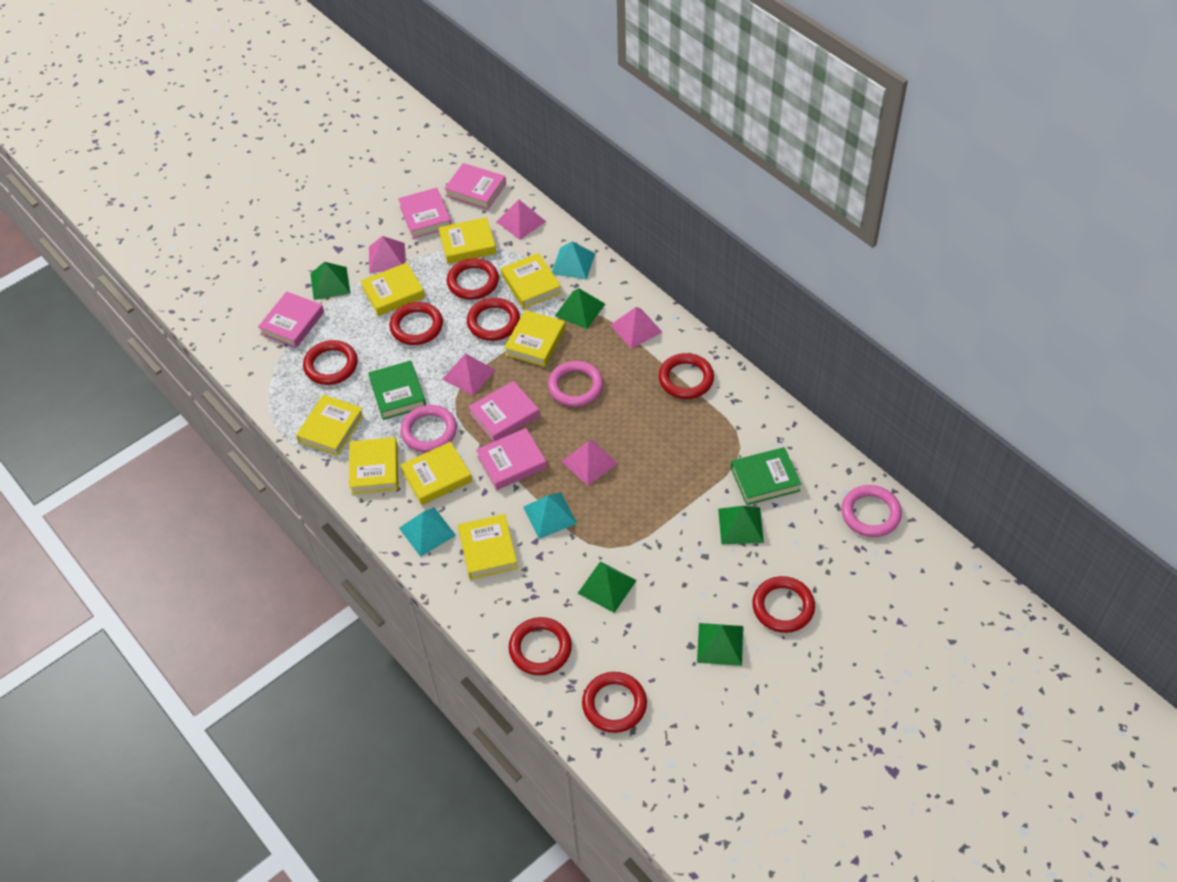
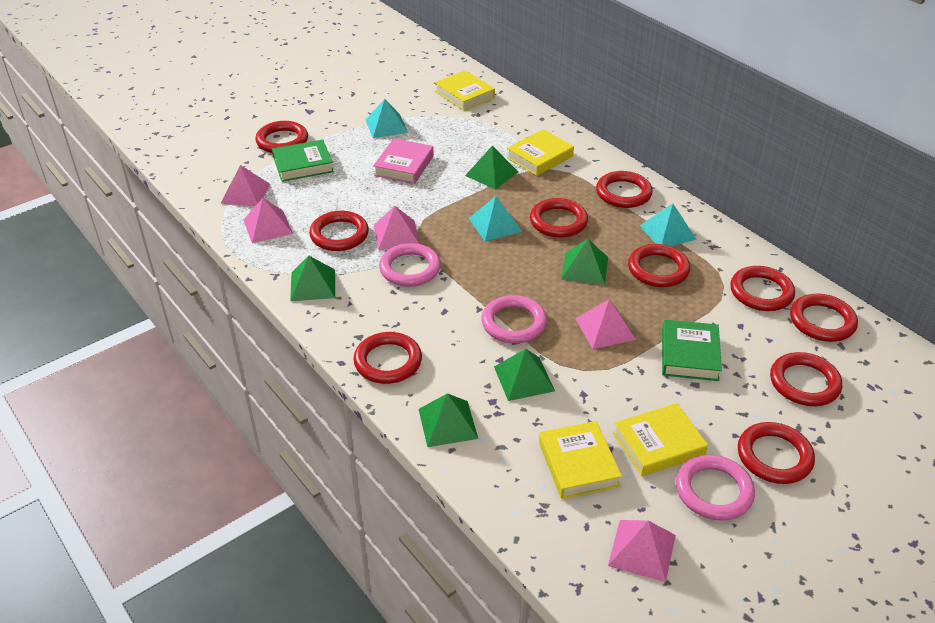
pink book: [258,291,324,348] [398,188,452,239] [444,163,506,210] [468,381,539,442] [476,428,547,490] = 5 -> [373,138,434,184] = 1
red ring: [303,340,358,385] [390,302,443,345] [447,258,499,300] [467,298,520,341] [509,617,572,675] [582,672,647,733] [659,353,714,399] [752,576,815,633] = 8 -> [255,121,308,153] [309,211,369,251] [353,332,422,384] [530,198,588,238] [596,171,653,208] [628,244,690,287] [730,266,795,311] [738,422,815,484] [770,352,842,406] [790,294,858,342] = 10
yellow book: [296,395,364,456] [349,437,398,494] [361,263,425,316] [400,442,472,505] [438,217,496,264] [458,514,518,580] [501,253,562,309] [504,310,565,367] = 8 -> [435,70,495,111] [507,129,574,176] [539,421,622,499] [613,403,708,477] = 4

